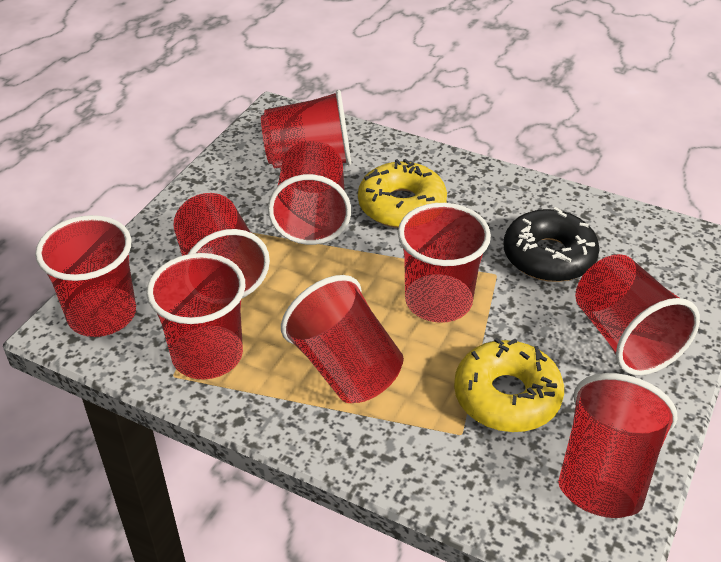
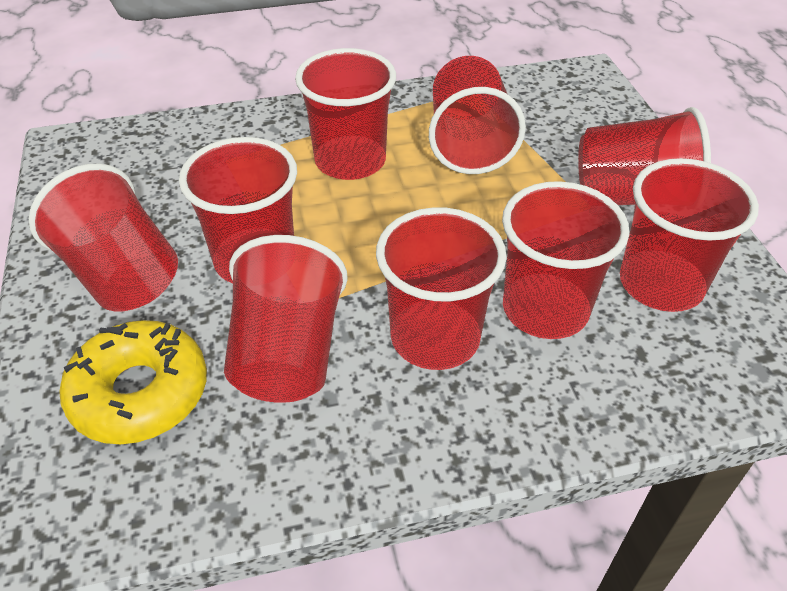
black donut: [503,207,600,282] = 1 -> none = 0
yellow donut: [358,159,447,228] [454,338,564,432] = 2 -> [59,320,207,444] = 1

